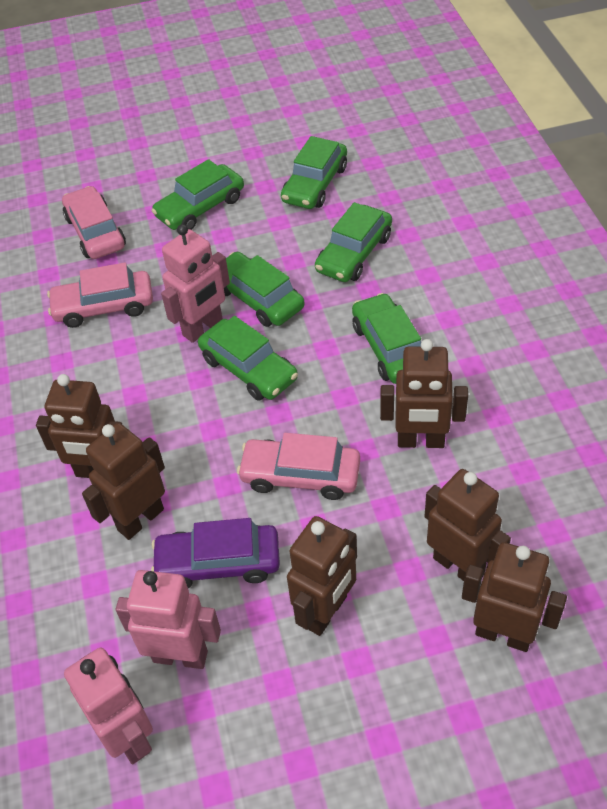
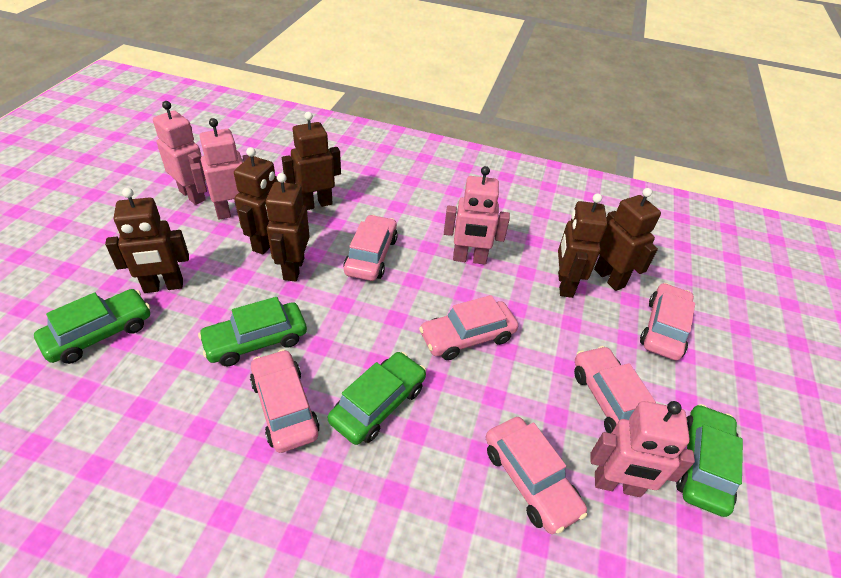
green car: [151,159,244,230] [198,316,298,401] [224,252,305,327] [281,136,347,209] [315,202,392,282] [352,293,421,384] = 6 -> [34,289,151,364] [198,297,307,366] [328,352,426,445] [676,404,743,517] = 4
pink car: [47,263,153,328] [62,186,126,259] [237,433,360,500] = 3 -> [250,349,320,453] [343,215,398,281] [419,295,518,360] [486,417,587,534] [574,346,656,433] [640,283,695,360] = 6
pink robot: [64,648,153,764] [116,570,221,669] [161,224,230,343] = 3 -> [153,101,206,205] [190,118,250,220] [444,166,510,264] [590,401,695,497] = 4
purple car: [151,518,280,588] = 1 -> none = 0

